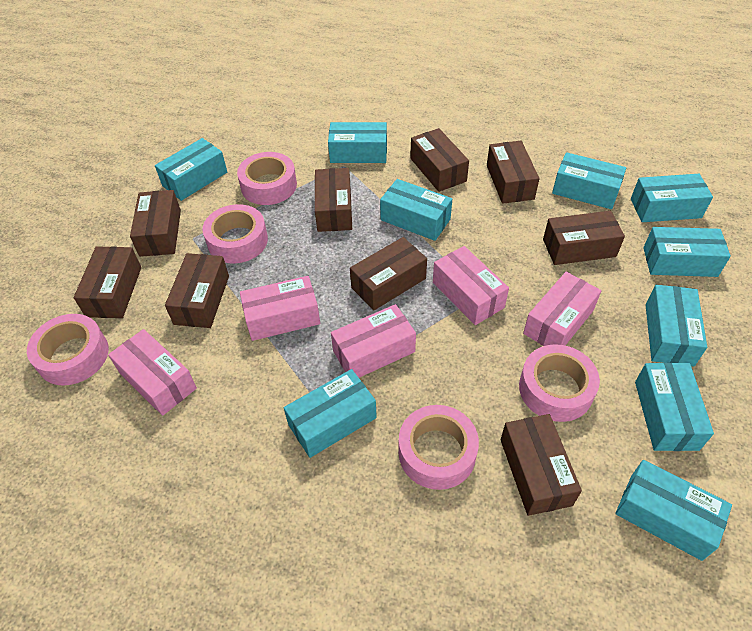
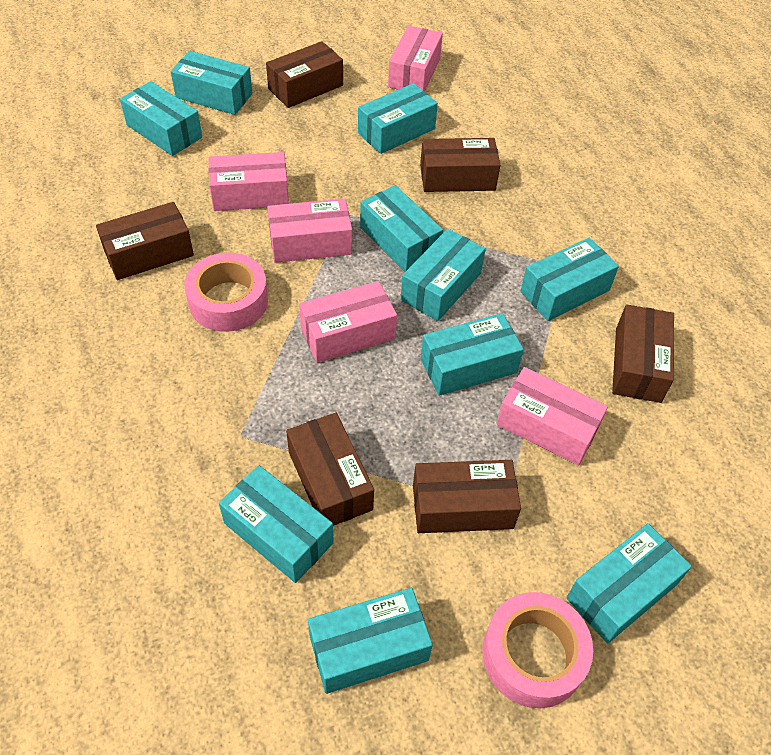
brown box: [74,246,141,318] [130,190,181,257] [165,253,229,328] [315,168,352,232] [350,237,427,310] [410,128,469,192] [487,141,539,204] [501,414,582,516] [543,211,625,265] = 9 -> [96,202,194,280] [266,41,343,108] [286,413,374,526] [413,460,521,533] [420,138,500,192] [612,305,674,403] = 6
pink tape: [27,314,109,385] [203,204,268,263] [237,152,297,205] [398,405,479,490] [519,344,600,422] = 5 -> [184,253,268,332] [482,592,593,708] = 2

